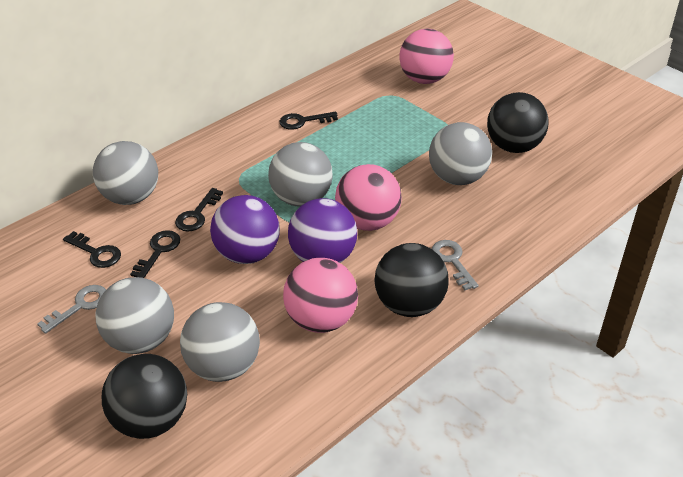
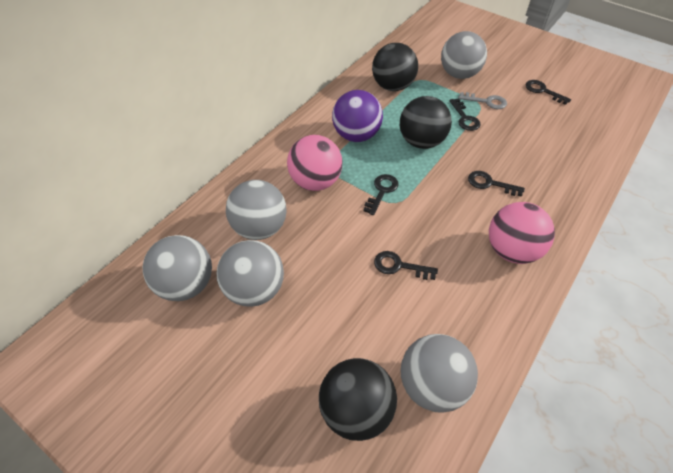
black key: [63,231,121,268] [130,230,180,278] [175,188,223,232] [280,112,338,130] = 4 -> [363,174,399,215] [374,251,438,280] [449,98,481,131] [468,171,525,197] [525,80,571,105] = 5
grey key: [37,285,106,334] [432,240,478,290] = 2 -> [459,92,507,109] = 1
pink ball: [283,258,358,333] [335,164,402,231] [399,29,454,84] = 3 -> [287,135,342,191] [489,202,555,264] = 2
purple ball: [210,195,280,264] [288,198,357,263] = 2 -> [332,90,383,142] = 1

